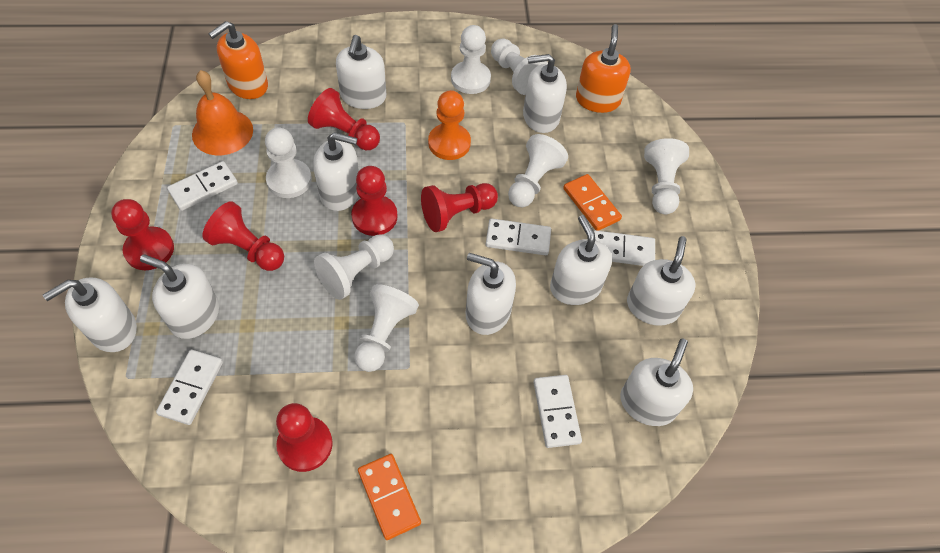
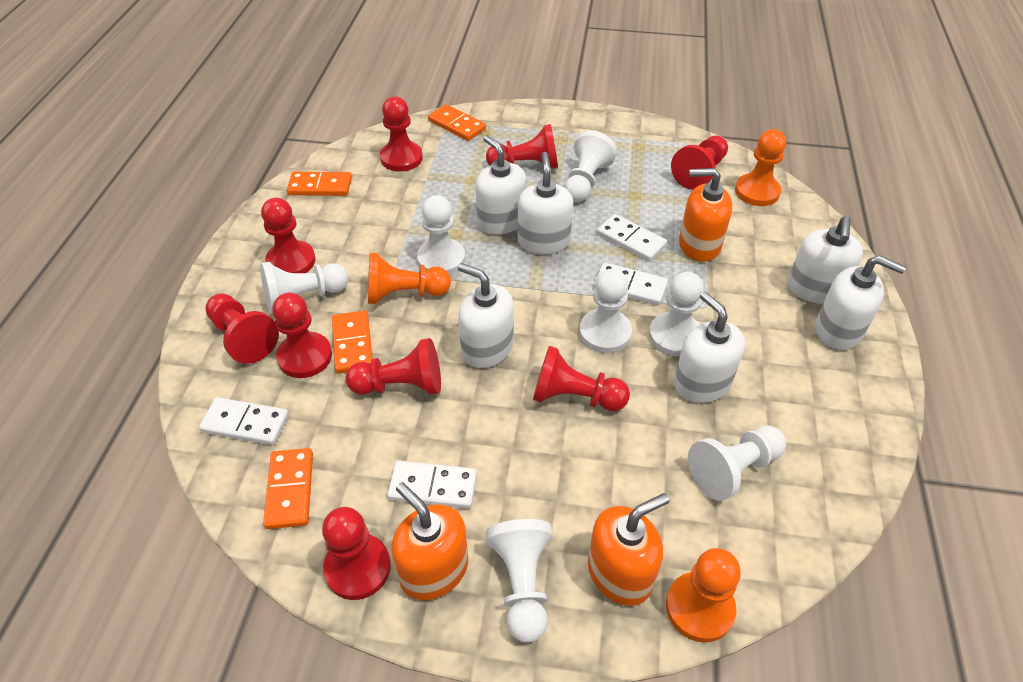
orange bell: [192,70,253,155] = 1 -> none = 0
orange domino: [358,454,421,540] [563,174,622,231] = 2 -> [263,448,313,529] [287,172,352,196] [332,311,373,374] [428,104,486,141] = 4
orange pawn: [428,90,471,160] = 1 -> [368,253,451,304] [666,548,741,642] [735,129,786,206] = 3
orange soap dispenser: [208,21,268,99] [576,24,631,113] = 2 -> [392,482,468,600] [588,493,669,606] [679,168,732,262] = 3
red pawn: [111,199,174,270] [202,201,284,271] [276,403,333,472] [308,88,380,150] [351,166,397,236] [421,183,498,232] = 6 -> [205,293,279,364] [261,198,316,273] [272,293,332,378] [322,507,391,600] [346,338,441,395] [380,97,423,171] [486,124,558,169] [533,346,630,411] [671,136,728,190] = 9
white domino: [156,350,223,425] [167,161,238,211] [485,219,551,255] [533,375,582,448] [594,230,655,266] = 5 -> [199,397,289,445] [387,460,477,509] [594,262,668,306] [597,214,667,262] = 4
white soap dispenser: [43,278,137,352] [140,254,219,339] [313,132,359,211] [336,35,386,109] [466,253,516,335] [523,54,567,133] [550,215,612,305] [620,338,693,426] [627,236,695,326] = 9 -> [458,263,514,368] [475,135,527,235] [517,152,573,254] [674,292,745,403] [788,216,863,304] [815,255,906,350] = 6

